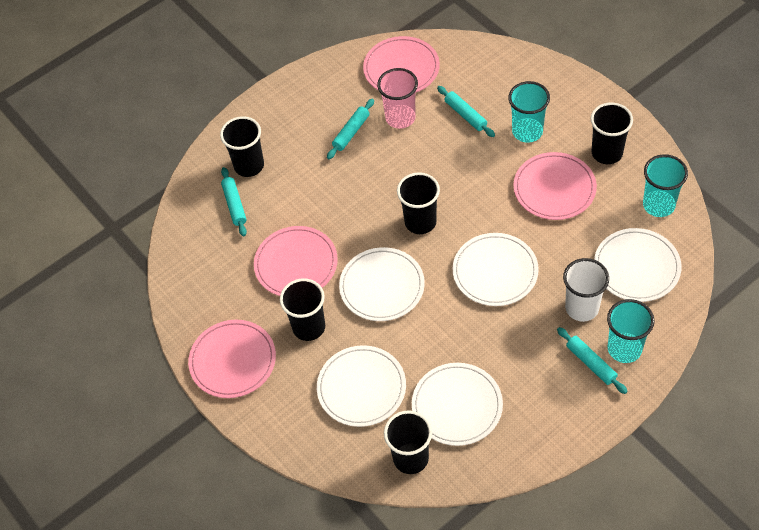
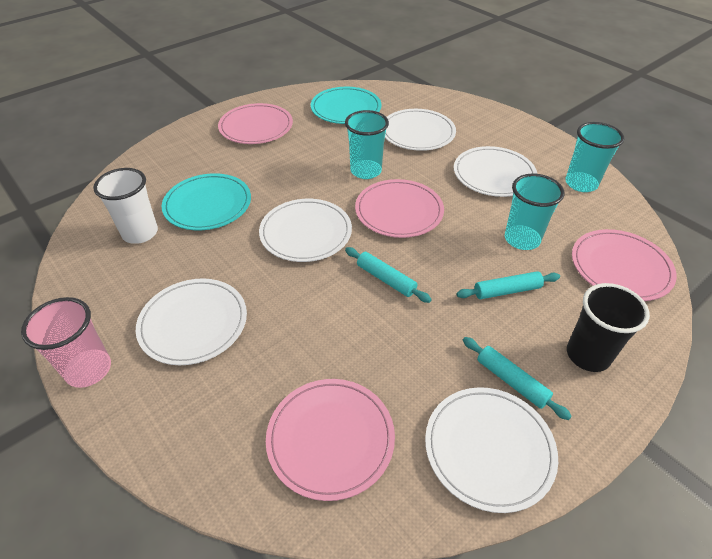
black cup: [220,116,264,177] [280,279,325,341] [384,410,432,474] [397,172,440,234] [591,102,633,164] = 5 -> [567,283,650,372] = 1
turquoise plate: none = 0 -> [162,173,251,230] [311,87,381,124] = 2
turquoise rolling pin: [221,167,247,236] [327,99,374,159] [437,86,495,137] [557,327,628,394] = 4 -> [345,247,432,303] [456,271,560,299] [463,337,572,420] = 3

